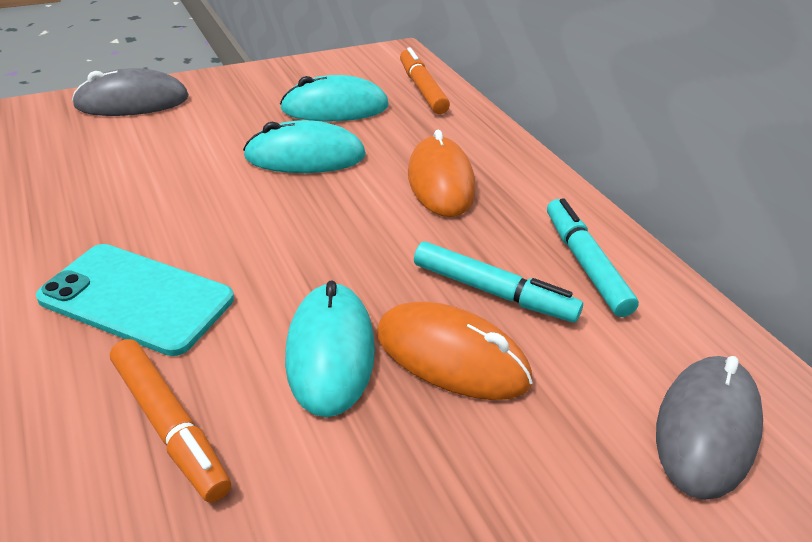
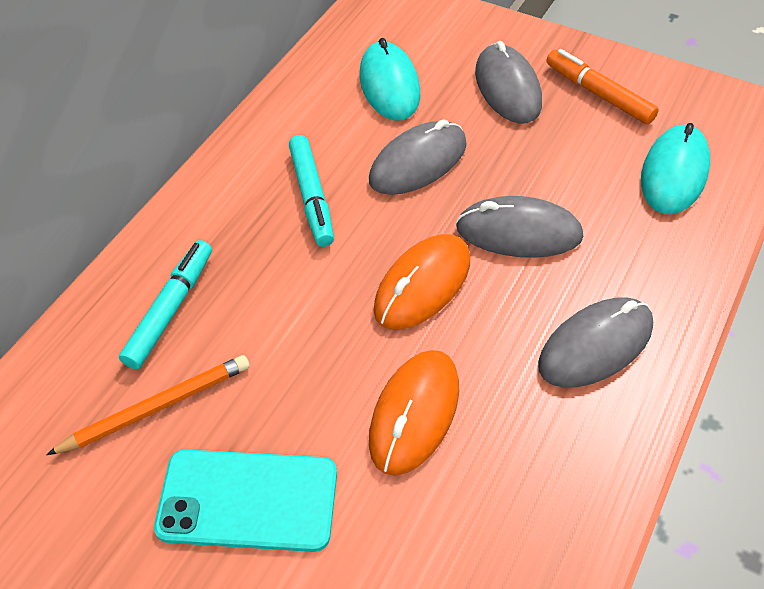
grey mouse: [72,68,189,116] [656,356,763,500] = 2 -> [369,119,467,195] [456,196,583,258] [475,41,542,124] [538,297,653,388] = 4
orange marker: [110,339,231,503] [400,47,450,114] = 2 -> [546,49,659,124] = 1
orange pencil: none = 0 -> [46,355,250,455] = 1
turquoise mouse: [243,120,366,173] [280,75,389,121] [285,280,375,417] = 3 -> [360,38,420,120] [641,123,710,214] = 2

